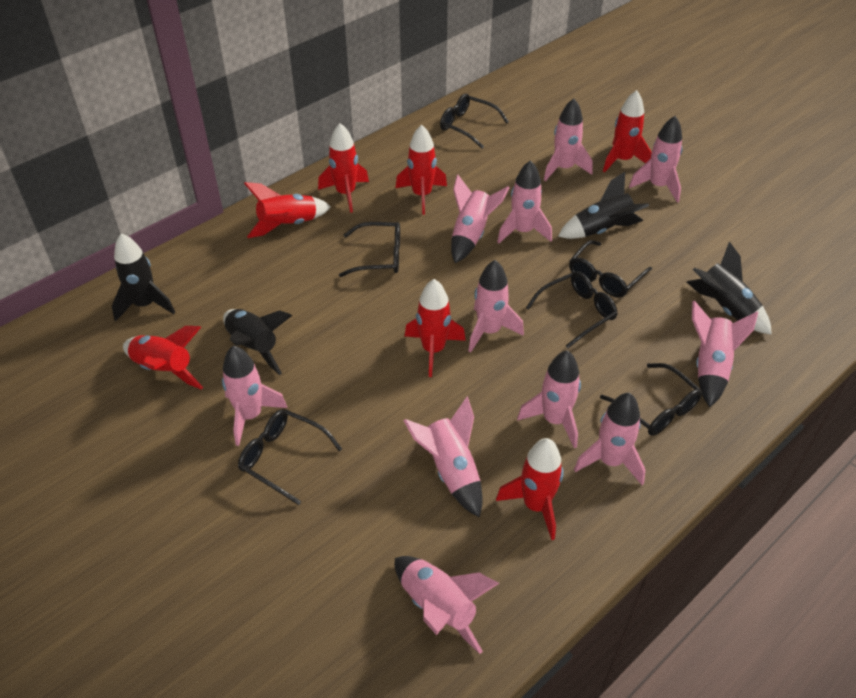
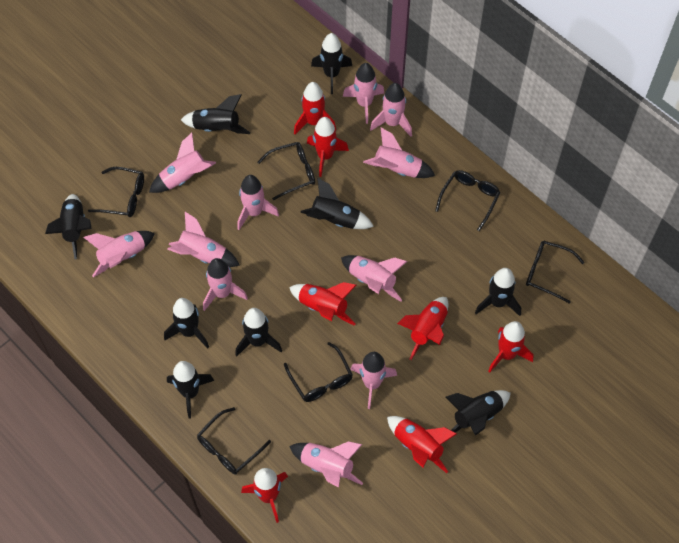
black rocket: [112,233,175,321] [223,309,292,375] [558,172,649,239] [687,241,772,335] = 4 -> [45,194,92,259] [164,298,209,348] [167,361,214,418] [181,94,250,134] [235,308,282,356] [300,177,374,229] [311,33,352,94] [445,390,511,436] [475,268,521,316] = 9

